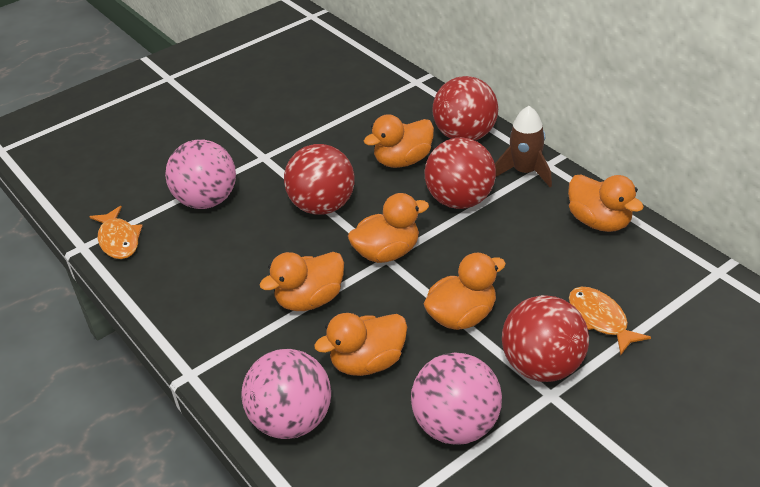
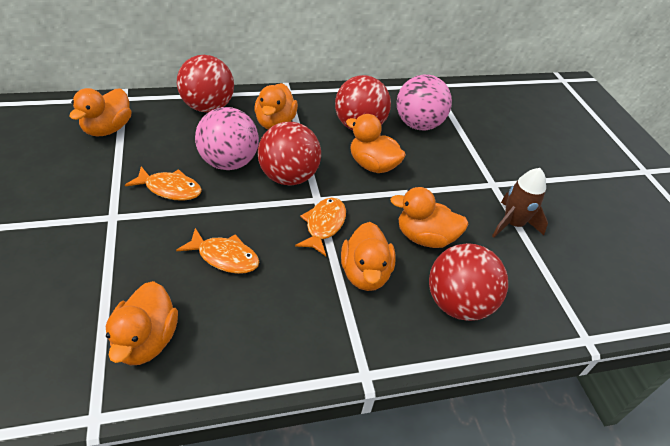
orange fish: [89,206,143,259] [569,287,651,355] = 2 -> [125,167,202,201] [176,228,259,274] [295,198,346,256] = 3
pink ball: [165,140,236,209] [241,349,331,439] [411,353,502,445] = 3 -> [195,107,259,170] [396,74,452,130] = 2

